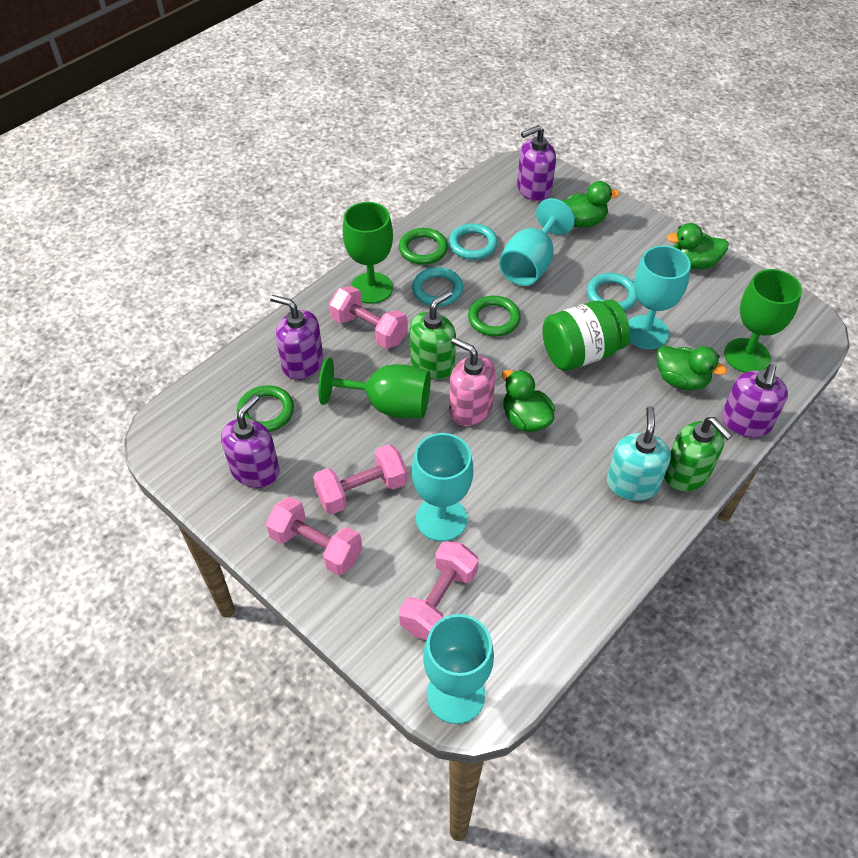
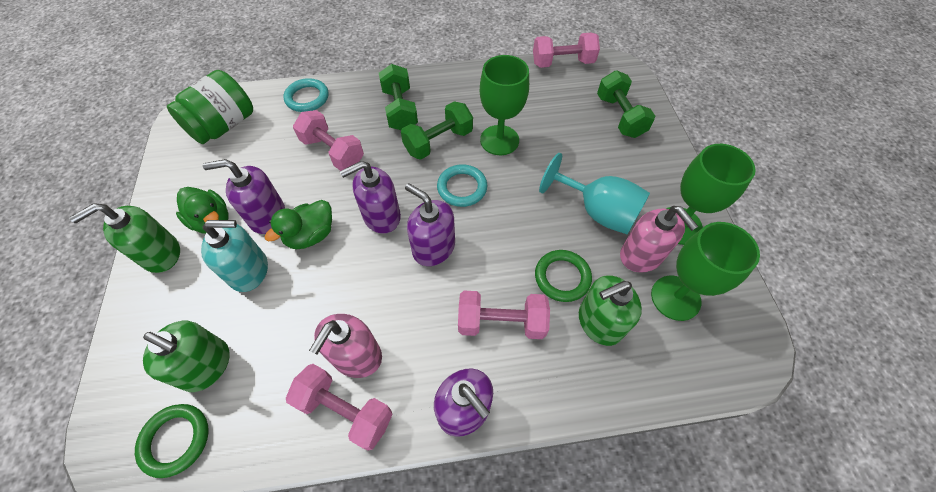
green duck: [502,370,555,432] [562,181,620,228] [657,346,727,390] [667,223,729,269] = 4 -> [176,187,229,234] [265,200,332,249] = 2
green dumbbell: none = 0 -> [379,64,418,130] [401,101,473,160] [597,71,655,138] = 3
green ring: [237,385,294,432] [399,228,448,265] [468,296,521,337] = 3 -> [135,404,209,478] [535,250,592,302] = 2
green soap dispenser: [410,290,456,379] [664,417,733,492] = 2 -> [69,203,180,273] [143,320,230,392] [579,275,642,346] = 3
pink soap dispenser: [449,337,496,426] = 1 -> [309,314,382,378] [620,206,699,273] = 2
turquoise goblet: [412,433,473,542] [423,614,494,724] [499,198,575,286] [628,245,691,349] = 4 -> [539,153,650,234] = 1
turquoise ring: [412,267,463,306] [449,223,498,260] [587,273,638,311] = 3 -> [283,78,329,112] [437,164,487,207] = 2

